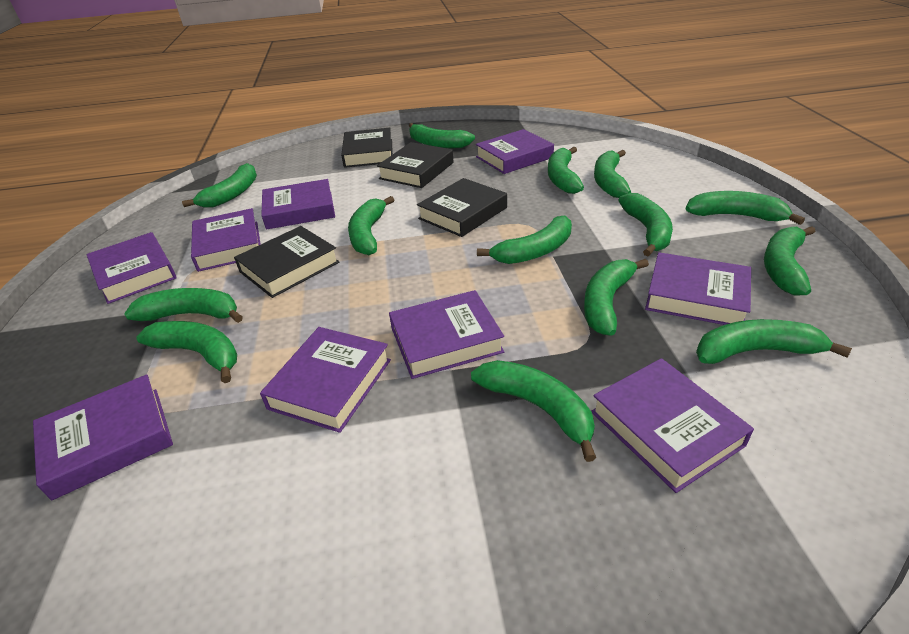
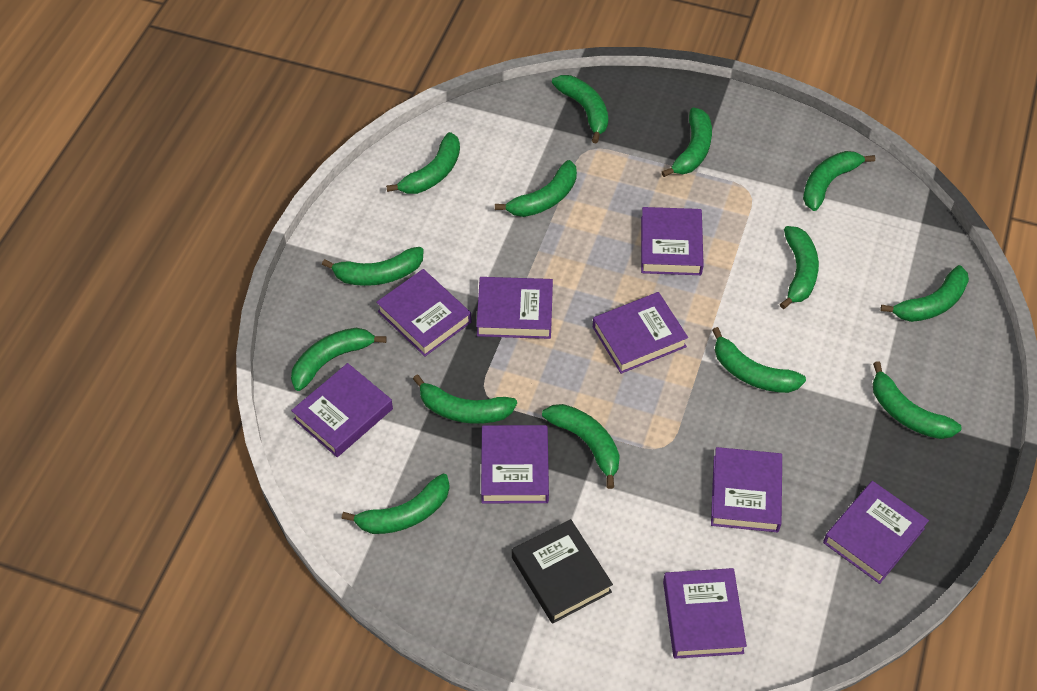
black book: [234,226,339,298] [341,128,393,168] [377,142,454,188] [417,178,507,237] = 4 -> [512,519,613,624] = 1

